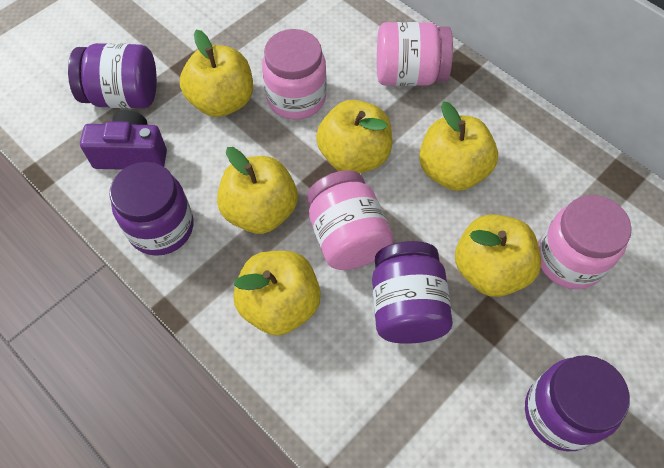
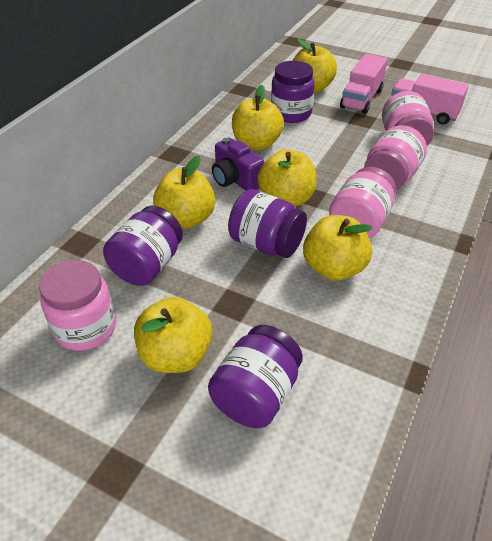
pink truck: none = 0 -> [340,53,388,114] [391,74,469,124] = 2

